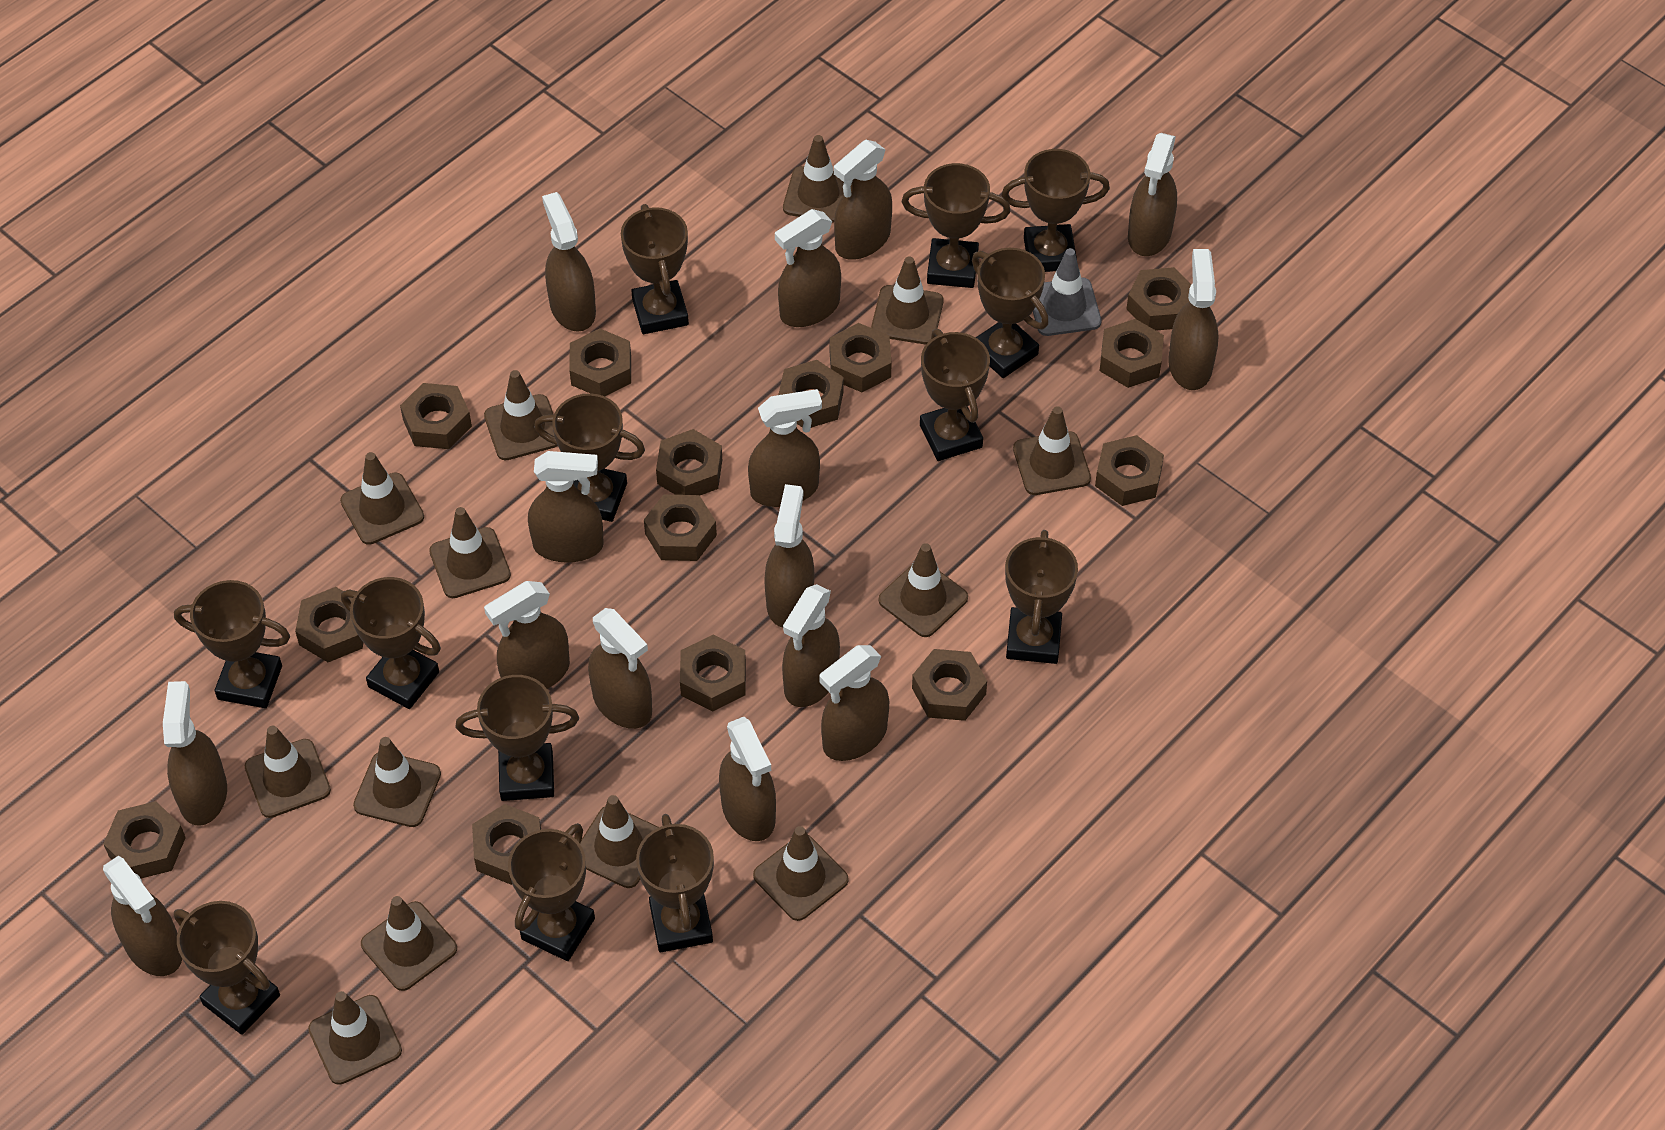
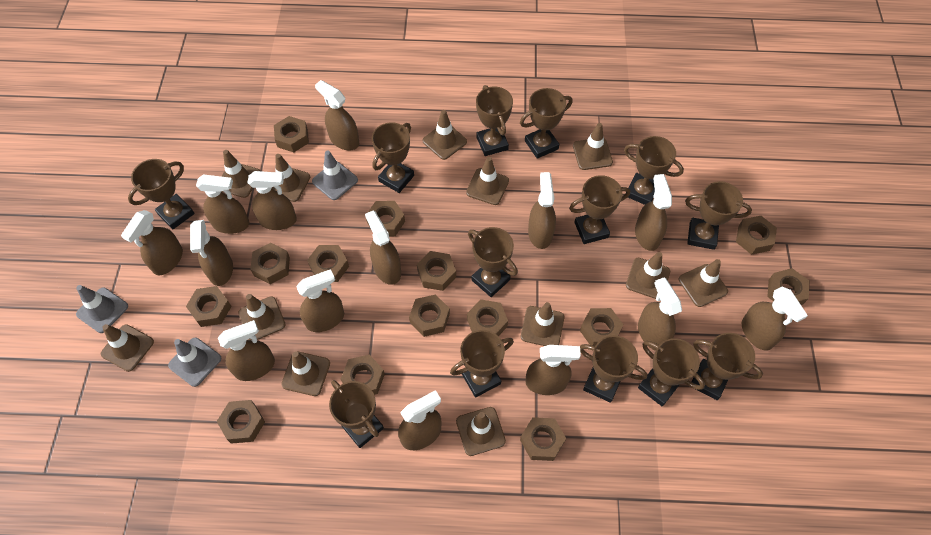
brown spray bottle: [103,856,182,976] [163,681,227,826] [484,581,570,689] [528,451,604,563] [542,192,596,332] [588,608,652,729] [719,717,776,841] [748,389,822,507] [764,484,814,628] [775,209,841,327] [782,584,840,707] [819,645,889,761] [834,140,892,260] [1128,133,1177,256] [1169,249,1218,390] = 15 -> [121,210,183,275] [190,220,233,286] [196,174,249,234] [218,320,275,381] [247,171,297,230] [296,269,344,332] [315,80,359,151] [365,210,401,285] [398,390,441,450] [525,345,581,395] [528,172,556,249] [635,174,672,251] [638,277,682,351] [742,287,808,351] = 14
brown traffic cone: [244,726,331,818] [308,991,402,1085] [340,452,424,545] [353,737,441,827] [361,896,457,991] [429,507,511,598] [484,370,558,460] [580,795,659,888] [753,826,849,921] [783,135,844,223] [871,256,944,344] [878,543,968,637] [1013,406,1091,495] = 13 -> [101,324,154,372] [221,150,260,198] [238,294,286,340] [272,154,310,202] [281,351,330,396] [423,110,467,160] [456,407,506,456] [466,157,509,205] [521,302,564,346] [573,123,613,170] [626,252,670,299] [679,259,728,307] = 12
grey traffic cone: [1033,248,1101,336] = 1 -> [76,285,128,333] [168,338,221,387] [312,151,358,200] = 3

